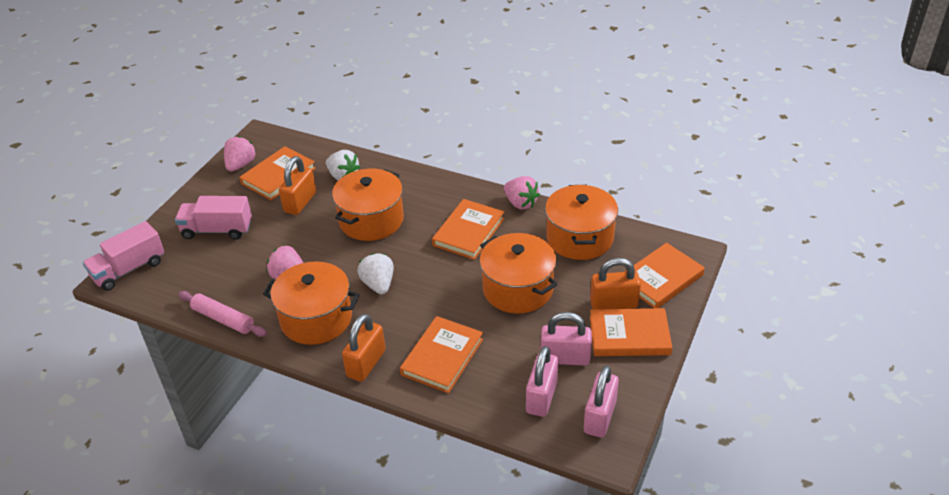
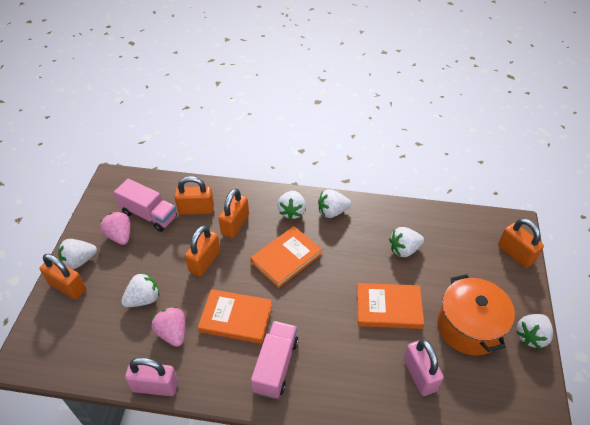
orange book: [239,146,316,200] [400,316,483,393] [432,199,505,260] [590,308,672,356] [625,243,705,308] = 5 -> [198,289,272,344] [250,226,322,288] [357,283,424,329] = 3
orange padlock: [279,156,316,215] [342,314,386,382] [590,258,641,309] = 3 -> [40,254,86,300] [174,176,214,215] [185,225,220,276] [218,188,249,238] [498,218,544,268] = 5
orange pot: [263,261,360,345] [332,169,404,241] [480,233,557,314] [545,185,618,260] = 4 -> [437,274,515,355] = 1
pink padlock: [526,346,558,417] [541,312,592,366] [584,366,619,438] = 3 -> [125,357,178,396] [403,339,444,396] = 2
pink rolling pin: [178,291,267,337] = 1 -> none = 0
pink strawberry: [224,136,256,172] [267,245,303,279] [504,176,540,209] = 3 -> [100,211,130,245] [151,307,185,347] = 2
white strawberry: [326,150,360,181] [357,253,394,294] = 2 -> [58,239,97,269] [121,273,159,307] [277,191,306,220] [318,189,351,218] [389,227,424,257] [516,314,553,349] = 6

